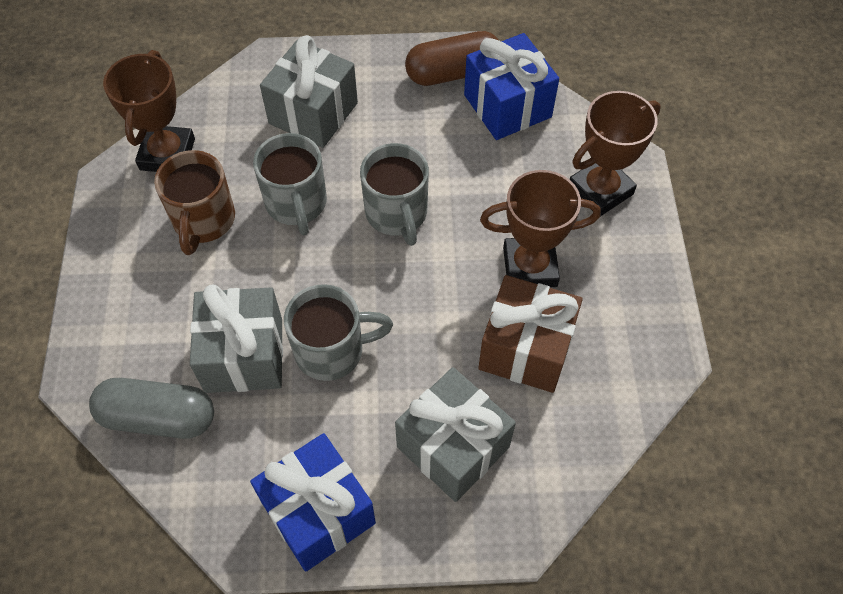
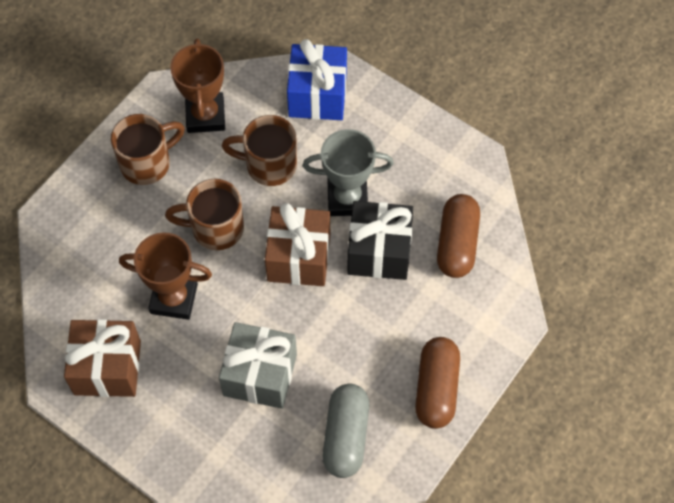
black gift: none = 0 -> [347,201,413,280] = 1
blue gift: [250,433,376,572] [464,33,559,140] = 2 -> [287,39,347,120] = 1
brown capsule: [405,31,498,86] = 1 -> [415,337,460,429] [437,194,480,278] = 2
brown gift: [478,275,583,393] = 1 -> [64,319,141,397] [265,203,330,286] = 2
brown mug: [154,150,235,255] = 1 -> [111,114,185,185] [165,179,244,250] [222,115,297,186] = 3
brown trophy: [103,50,195,172] [480,170,601,287] [570,91,661,216] = 3 -> [119,232,212,320] [170,38,225,133] = 2
grey gift: [190,285,283,393] [260,35,358,148] [395,367,516,502] = 3 -> [219,322,297,409] = 1
grey mug: [253,133,327,235] [284,284,393,381] [360,143,429,246] = 3 -> none = 0
grey trophy: none = 0 -> [303,129,394,216] = 1

